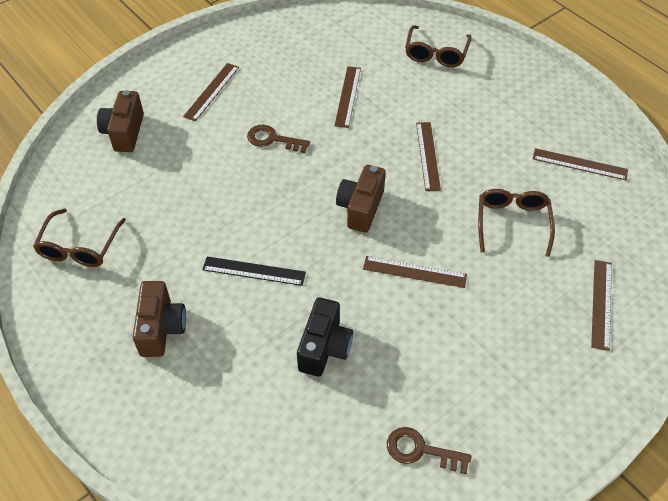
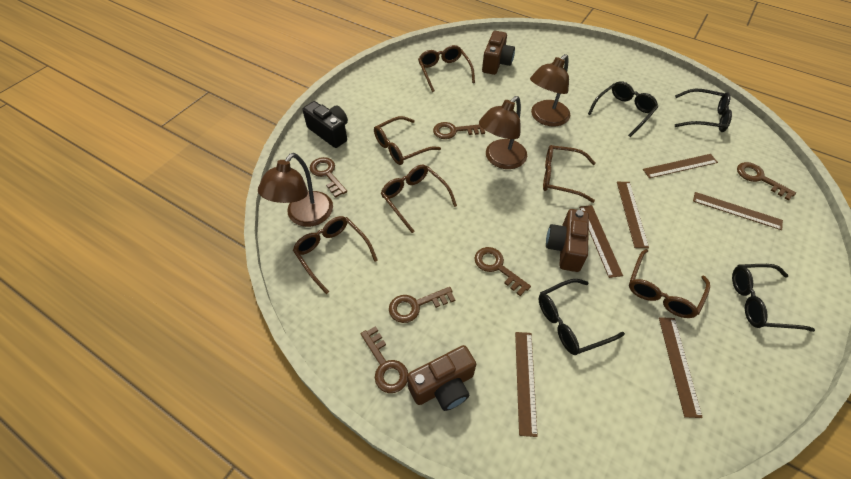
black glasses: none = 0 -> [539,279,625,355] [588,81,658,137] [675,89,732,132] [732,264,815,332] = 4
black ruler: [202,257,306,286] = 1 -> none = 0
brown glasses: [33,208,126,267] [405,25,472,67] [478,189,555,257] = 3 -> [293,216,378,294] [374,116,441,165] [381,165,457,233] [418,45,475,92] [543,145,596,203] [629,249,710,318] = 6
brown key: [247,125,310,153] [387,427,471,474] = 2 -> [310,157,347,198] [361,326,408,393] [389,287,455,323] [433,122,485,139] [474,247,531,296] [737,162,796,201] = 6
brown lamp: none = 0 -> [258,153,333,227] [479,96,527,169] [530,54,570,126] = 3

